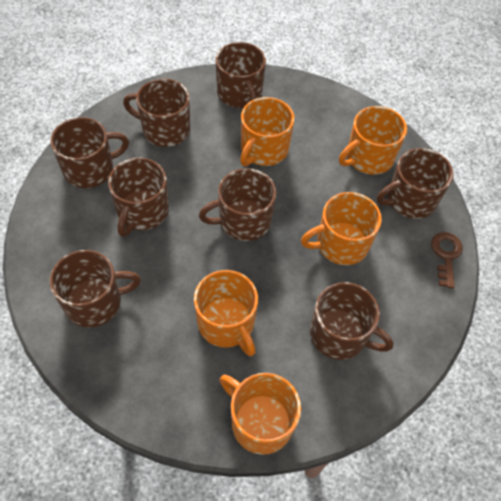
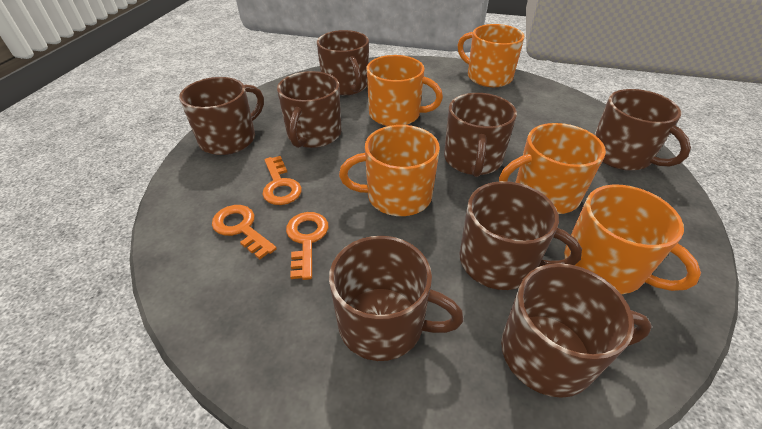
brown key: [431,232,463,289] = 1 -> none = 0
orange key: none = 0 -> [212,205,277,259] [262,156,302,205] [286,212,329,280] = 3

